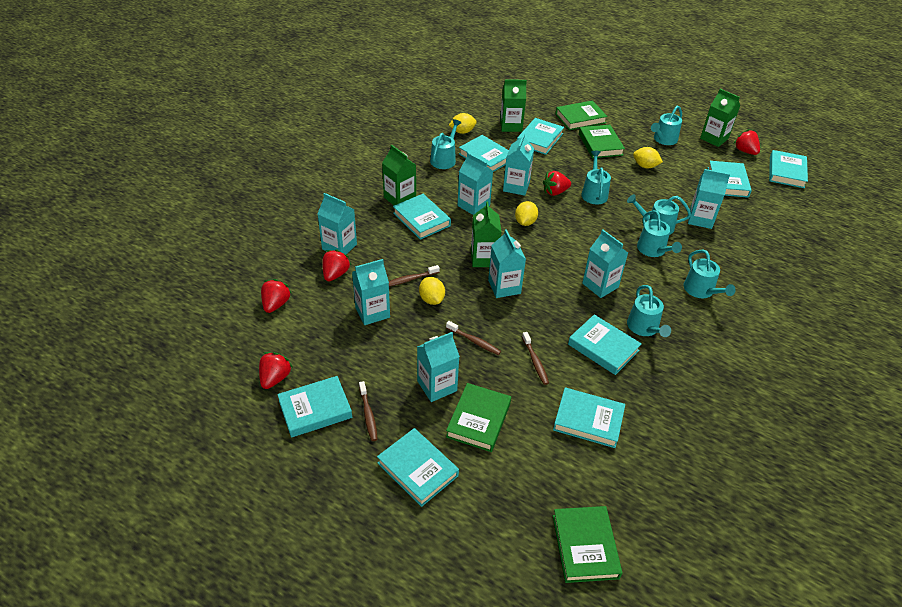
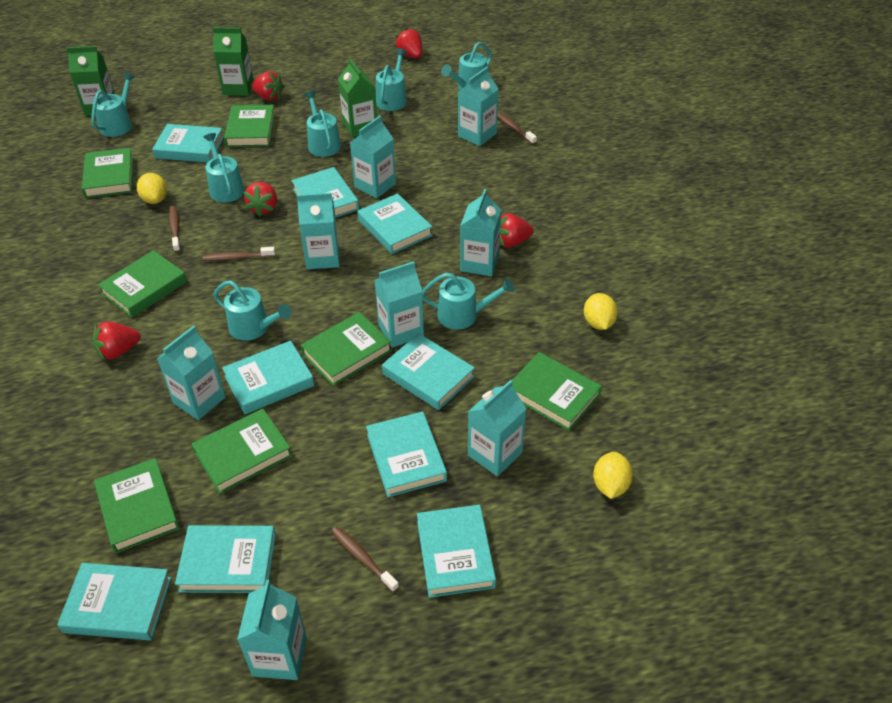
green book: [446,383,511,452] [553,506,623,583] [556,100,607,130] [579,125,625,158] = 4 -> [82,148,134,198] [94,458,180,553] [98,250,187,318] [192,409,292,494] [224,105,275,147] [301,312,392,386] [512,352,602,431] = 7
green carton: [382,145,416,205] [471,201,502,267] [500,79,527,132] [700,89,740,147] = 4 -> [66,46,115,116] [212,27,254,96] [338,58,377,138] = 3
yellow lemon: [419,277,445,305] [449,113,477,134] [515,201,538,226] [633,147,663,168] = 4 -> [137,173,167,204] [584,293,618,330] [593,452,633,499] = 3

